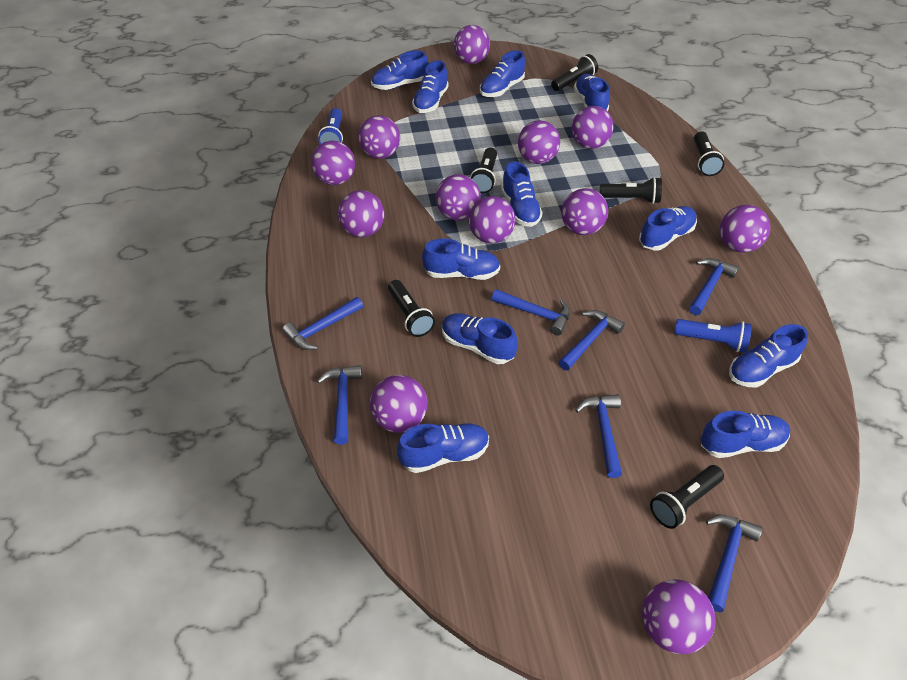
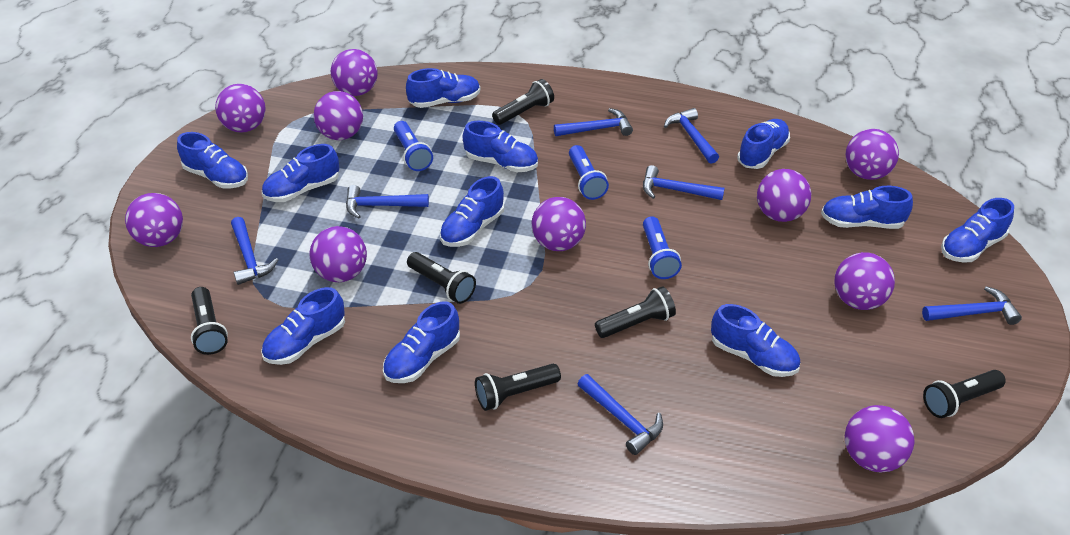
blue flashlight: [318,108,343,144] [674,319,752,352] = 2 -> [394,121,433,171] [569,145,609,200] [643,216,682,279] = 3
purple ball: [311,141,355,185] [338,190,385,237] [358,115,400,159] [370,375,428,433] [435,174,481,220] [454,25,490,64] [469,196,516,243] [518,120,560,164] [561,188,608,235] [572,106,614,149] [642,579,715,654] [720,205,770,253] = 12 -> [125,193,183,247] [215,84,266,133] [309,226,367,282] [313,91,363,140] [331,49,378,96] [532,197,586,251] [757,169,811,222] [834,252,895,310] [845,405,915,472] [846,129,899,180] = 10

